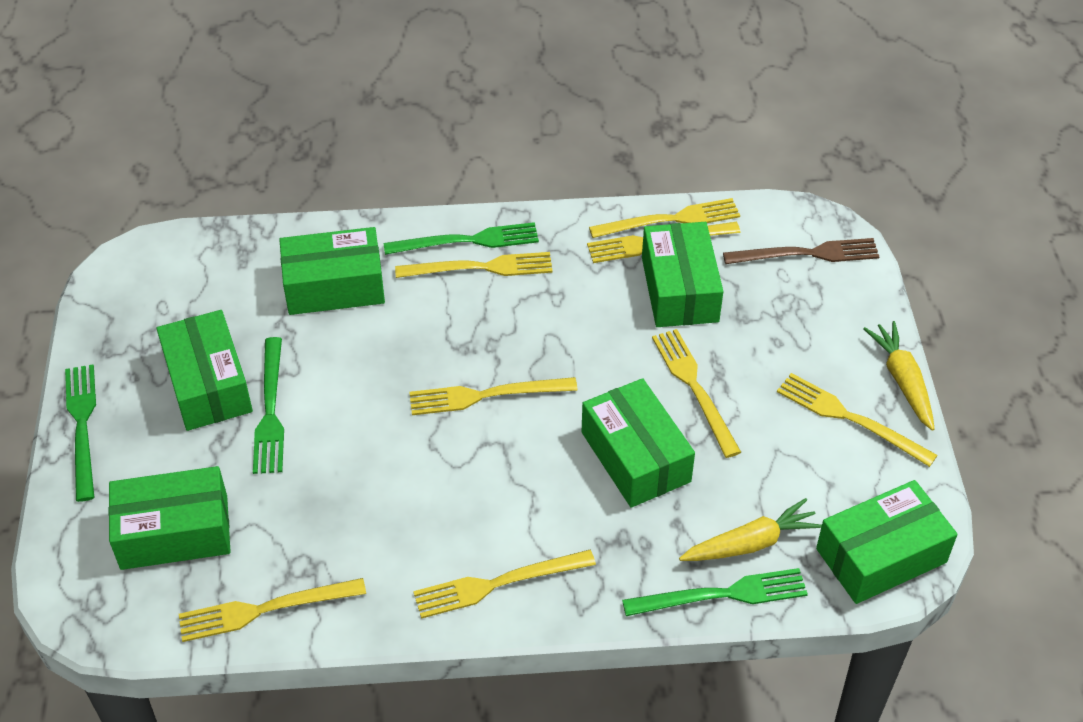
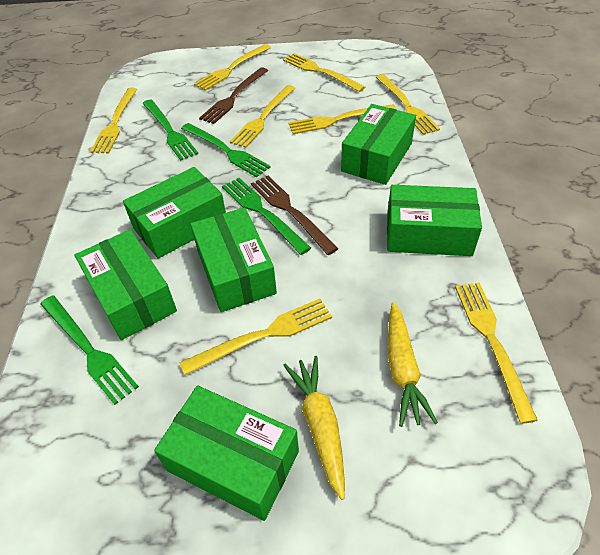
brown fork: [723,238,879,264] = 1 -> [199,67,268,124] [251,176,339,255] = 2

